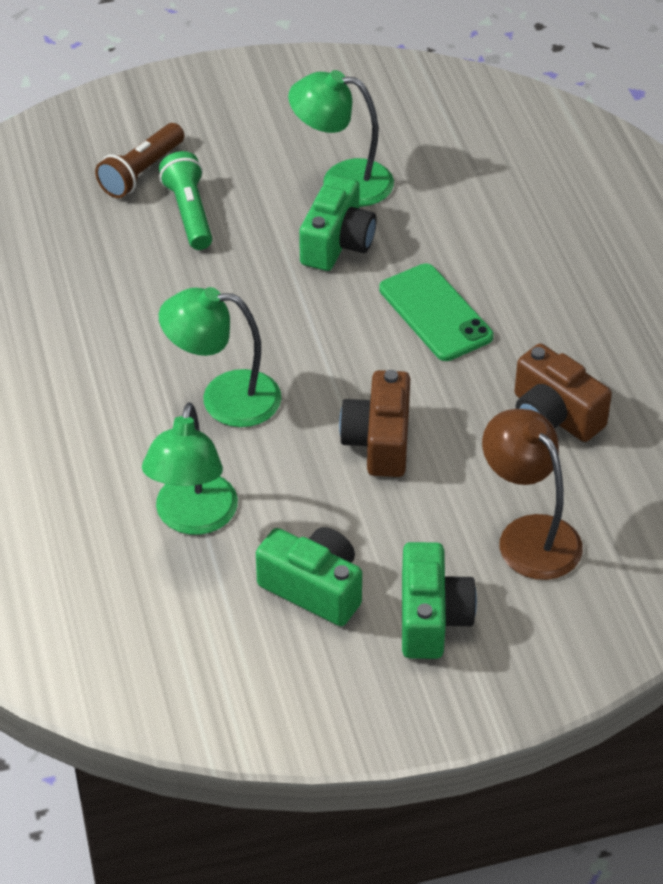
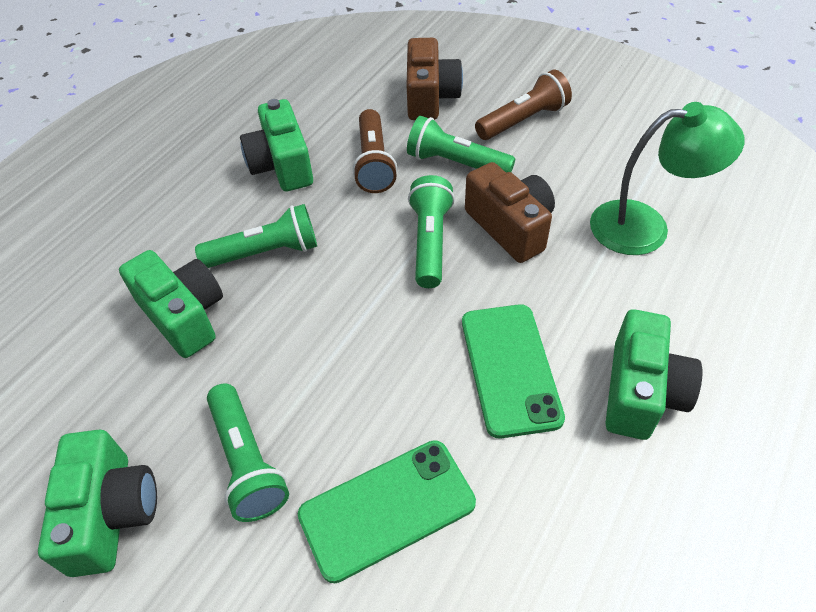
brown flashlight: [95,123,184,198] = 1 -> [353,109,397,193] [475,70,572,140] = 2
brown lamp: [482,409,583,580] = 1 -> none = 0
green camera: [256,527,362,626] [299,175,376,271] [402,542,477,659] = 3 -> [38,430,157,577] [119,250,223,358] [240,99,313,191] [605,309,703,440] = 4
green flashlight: [159,151,212,250] = 1 -> [195,204,317,268] [207,383,289,522] [407,116,515,173] [408,175,455,288] = 4
green lamp: [142,402,238,535] [159,287,281,427] [288,70,394,207] = 3 -> [590,102,745,255] = 1
green phone: [379,263,493,361] = 1 -> [298,440,476,583] [462,304,565,438] = 2

